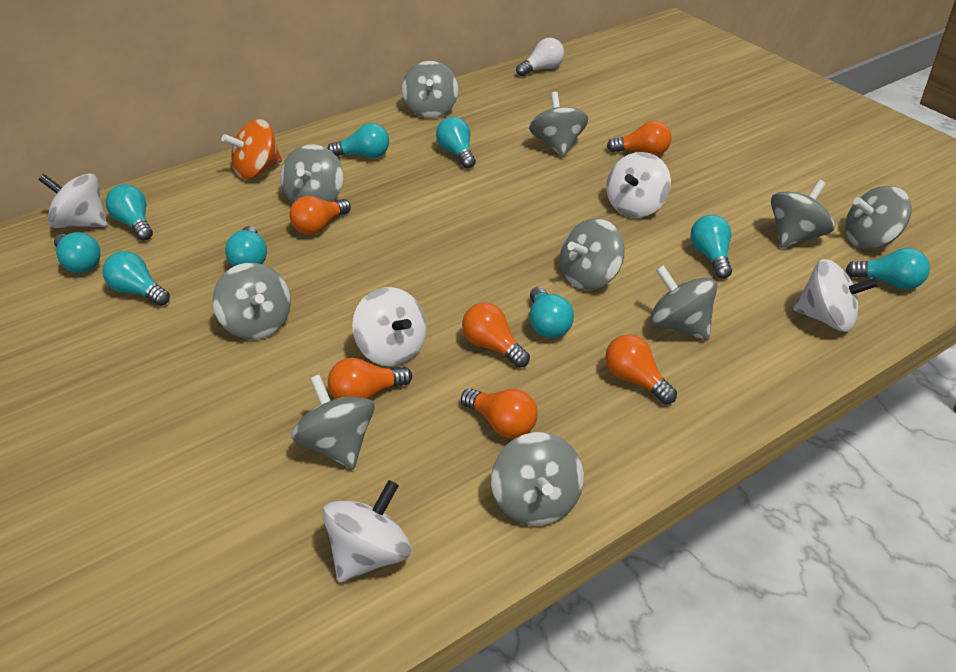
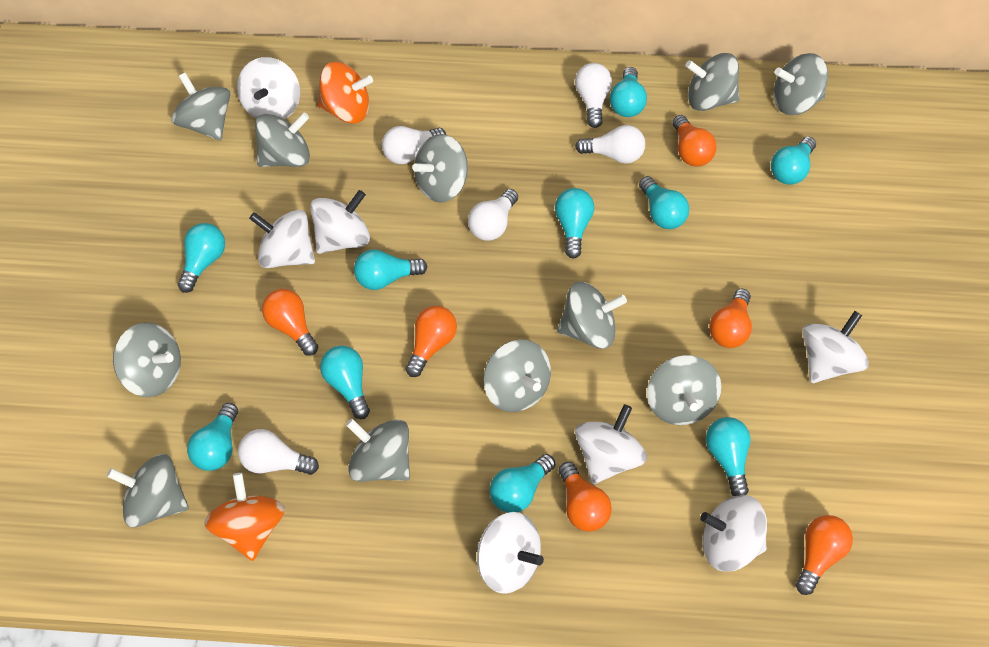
grey spinning top: [213,263,291,340] [280,144,343,203] [291,375,375,469] [402,61,458,118] [491,432,584,526] [529,92,589,157] [560,218,625,290] [650,265,717,340] [771,180,835,248] [845,186,912,249] = 10 -> [107,454,189,527] [113,322,181,397] [171,72,230,141] [255,112,310,167] [346,419,410,482] [413,134,468,202] [483,340,551,412] [557,282,627,349] [647,355,722,425] [685,53,739,111] [773,53,828,115] = 11
orange spinning top: [221,119,282,179] = 1 -> [204,473,285,561] [318,62,373,123] = 2
turquoise light bulb: [54,232,101,273] [103,251,170,306] [106,184,153,241] [225,226,267,267] [327,123,389,158] [436,117,476,168] [530,287,574,338] [690,215,732,279] [846,248,930,290] = 9 -> [178,223,225,293] [187,403,238,471] [320,346,370,419] [354,249,428,290] [490,454,555,513] [555,188,594,259] [610,67,647,117] [639,176,689,229] [706,417,750,496] [771,137,816,185] = 10
white light bulb: [516,38,564,76] = 1 -> [238,429,319,475] [382,126,446,164] [468,189,518,241] [575,63,612,128] [575,125,645,164] = 5
white spinning top: [38,173,107,228] [322,480,411,582] [352,287,427,367] [606,152,671,218] [793,259,879,332] = 5 -> [237,57,300,119] [249,210,315,268] [310,190,370,254] [477,512,544,594] [575,404,647,484] [700,495,767,572] [802,311,869,383] = 7

